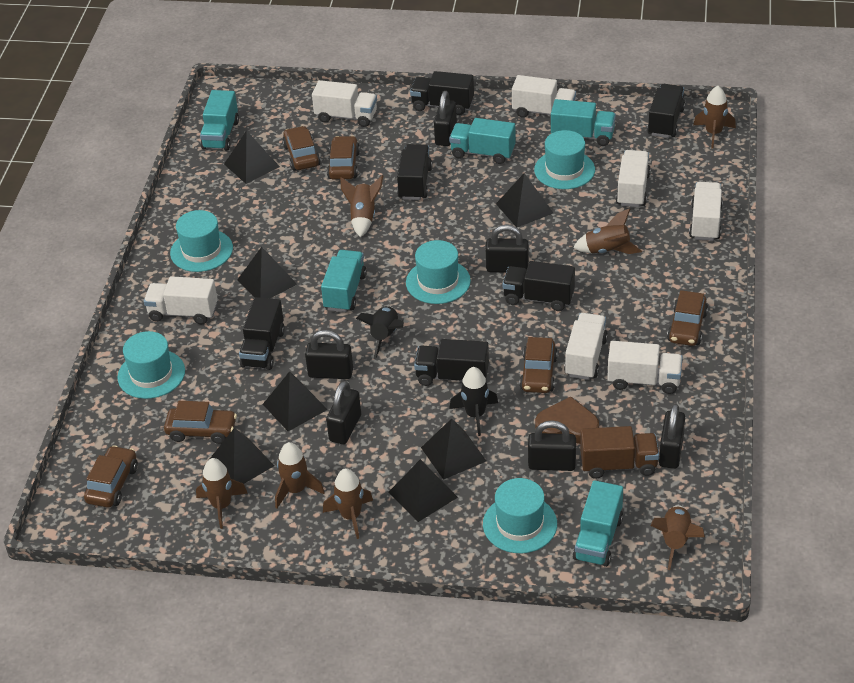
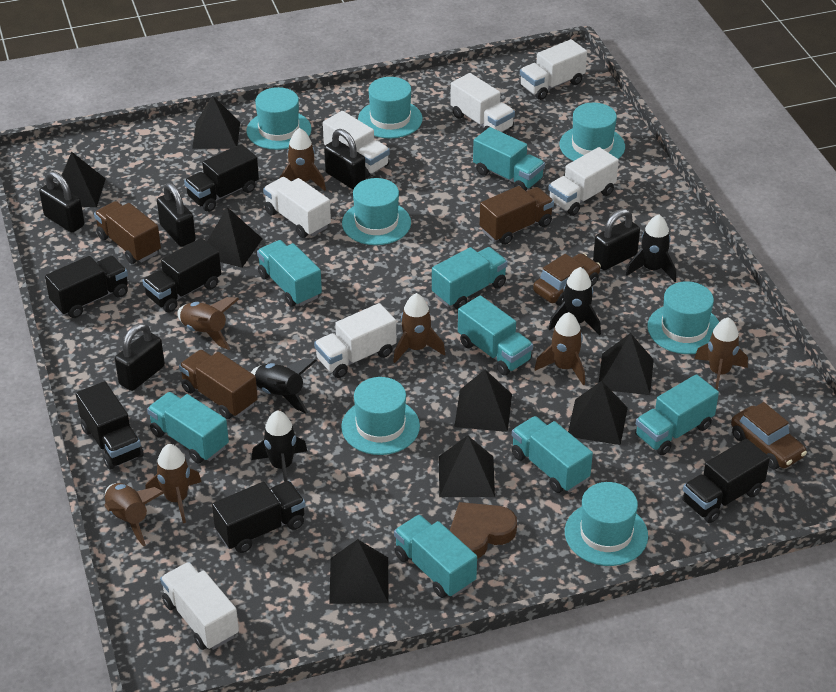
black padlock: [305,330,353,379] [326,381,361,444] [434,91,457,146] [486,225,529,273] [528,420,576,471] [659,404,685,469] = 6 -> [39,171,84,232] [115,323,165,391] [157,183,196,246] [324,129,366,190] [593,209,640,270] = 5
black pyramid: [210,428,275,484] [224,130,280,184] [237,247,297,298] [263,371,328,431] [389,459,458,522] [421,419,486,480] [496,173,554,228] = 7 -> [58,152,106,207] [192,95,240,149] [207,207,263,268] [329,539,388,604] [439,435,495,497] [454,370,512,432] [568,381,628,445] [599,333,654,395] = 8
black rocket: [356,306,404,359] [449,367,498,436] = 2 -> [251,358,317,414] [252,410,307,482] [549,267,601,335] [626,215,676,282] = 4
brown car: [84,445,138,507] [164,401,237,444] [282,126,321,171] [327,136,360,180] [519,337,558,393] [667,290,708,346] = 6 -> [533,253,601,306] [731,402,807,469] = 2
brown truck: [580,426,659,479] = 1 -> [94,201,161,264] [179,350,258,419] [480,186,554,245] = 3
turquoise hat: [117,331,185,399] [170,210,233,272] [406,240,471,304] [483,478,557,553] [534,130,595,189] = 5 -> [247,87,311,150] [341,377,420,455] [342,178,411,245] [358,77,423,138] [559,103,625,161] [565,482,648,566] [647,281,719,354] = 7
turquoise truck: [200,90,239,151] [321,250,367,312] [449,118,516,164] [551,99,616,146] [573,480,623,567] = 5 -> [147,392,229,463] [257,240,322,307] [394,515,477,598] [432,247,508,309] [458,295,533,375] [473,127,545,191] [511,416,593,493] [635,374,719,455] = 8

